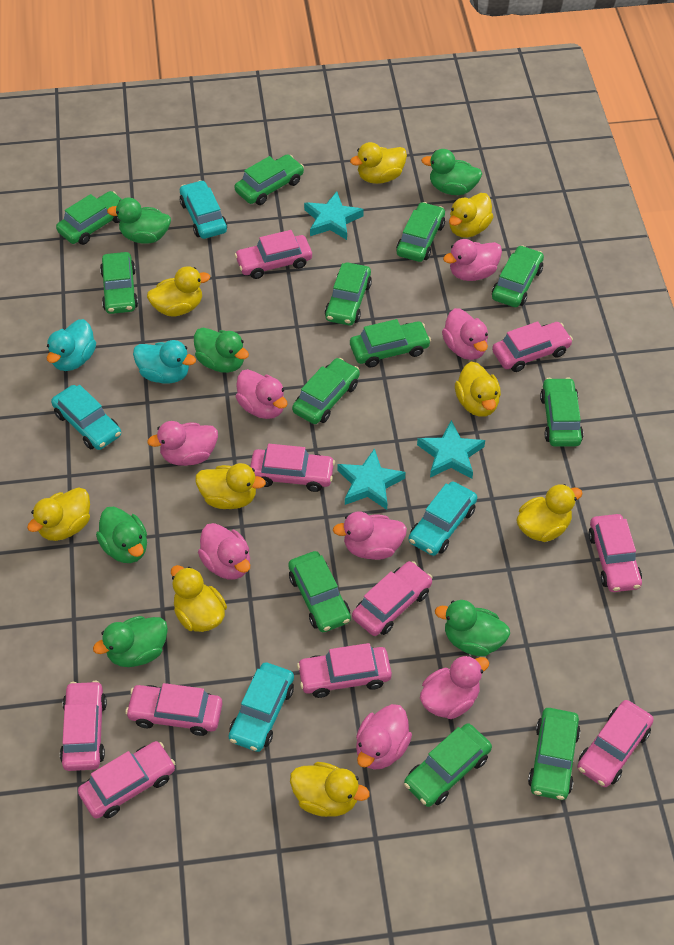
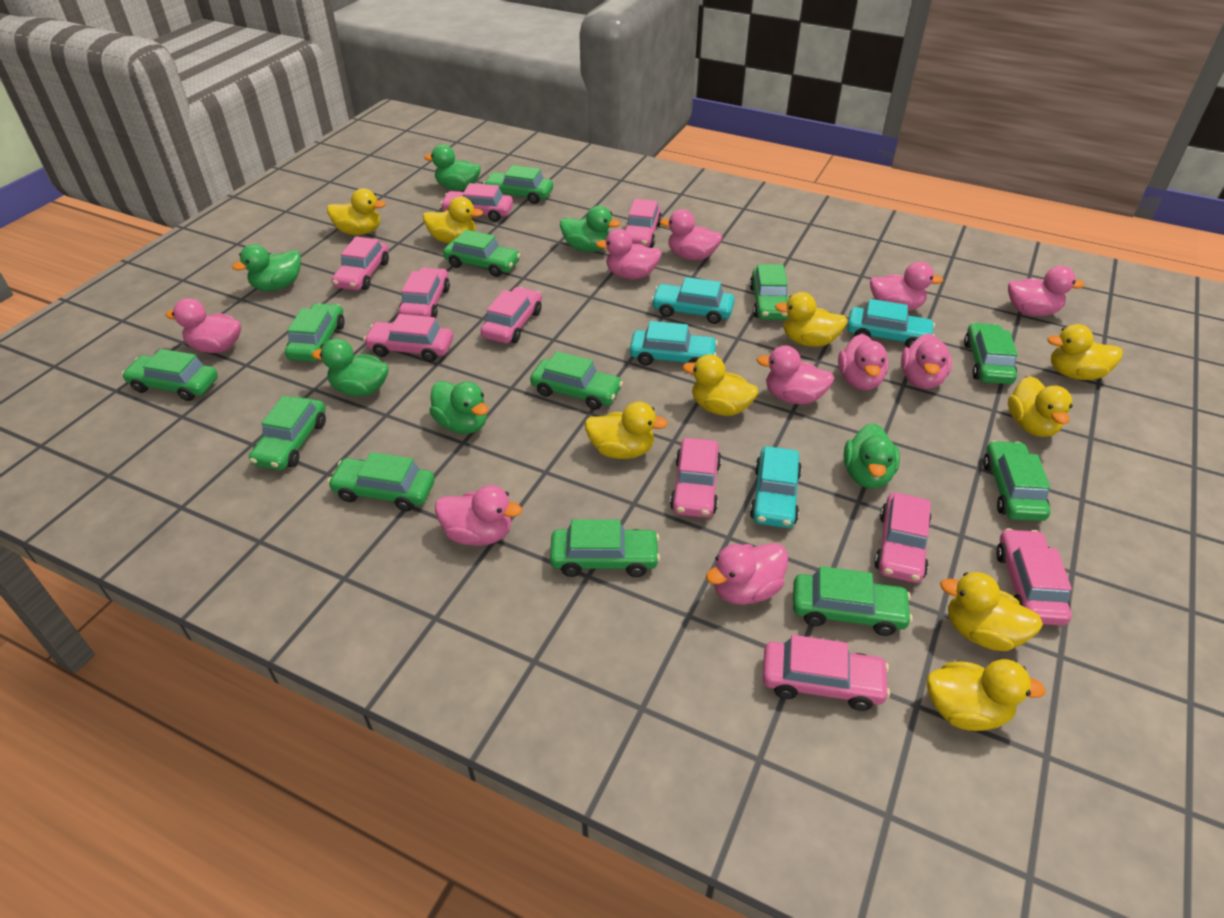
pink duck: [147,421,218,466] [198,523,250,579] [236,369,288,419] [333,511,407,560] [356,704,412,770] [420,655,489,719] [442,308,488,360] [443,239,502,281] = 8 -> [165,298,241,353] [435,485,522,546] [596,229,662,279] [660,209,723,260] [706,543,788,605] [757,345,834,404] [838,334,889,390] [870,261,943,311] [901,333,952,389] [1008,266,1085,316] = 10
turquoise duck: [47,319,96,371] [133,340,196,384] = 2 -> none = 0
turquoise star: [304,192,364,240] [337,448,405,510] [417,420,485,479] = 3 -> none = 0

